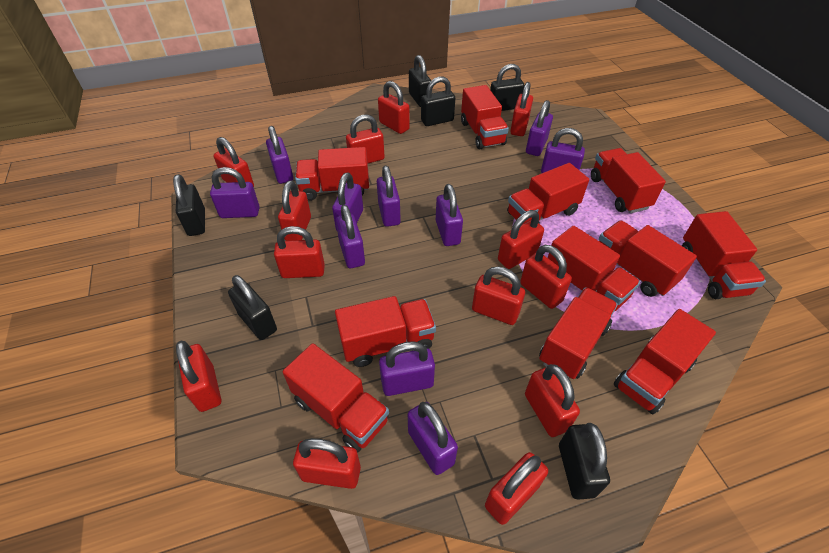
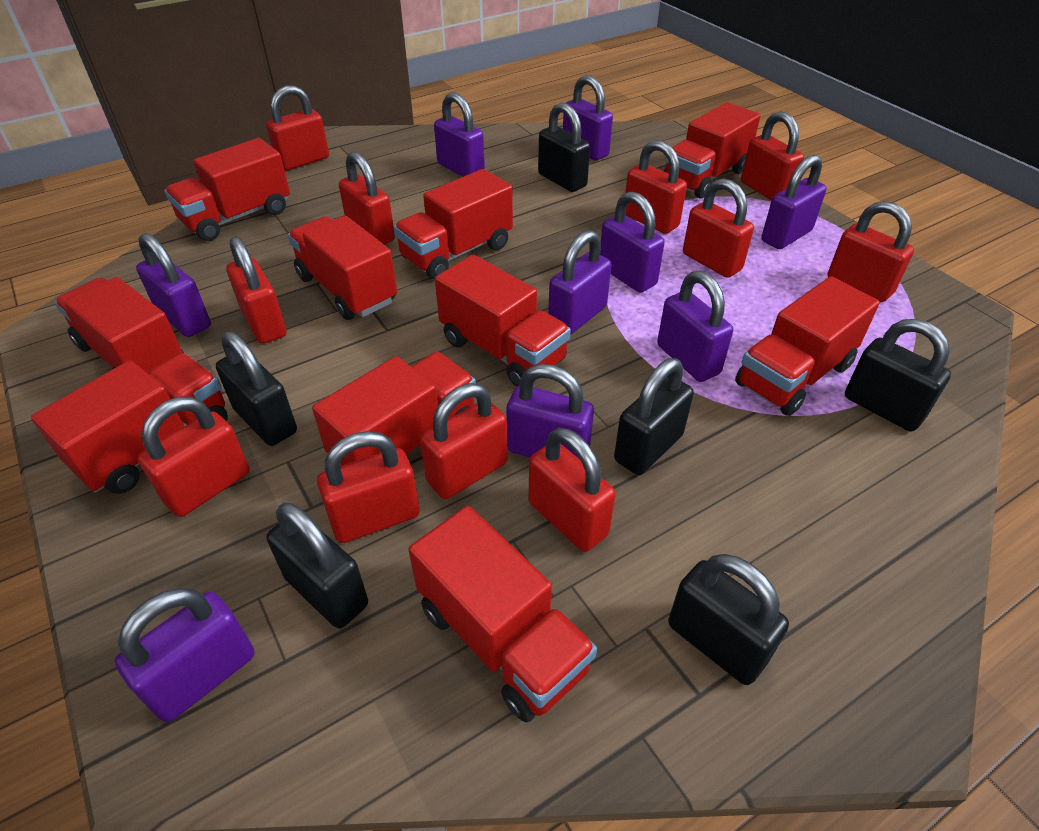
purple padlock: [210,167,260,218] [266,126,293,184] [332,172,363,231] [336,205,365,268] [377,166,401,227] [379,341,435,396] [408,402,458,475] [436,184,463,246] [526,100,553,156] [541,128,585,173] = 10 -> [115,588,254,722] [136,233,211,337] [434,92,485,177] [506,364,594,458] [548,230,612,335] [563,75,613,161] [600,192,665,292] [657,271,733,382] [762,155,827,249] = 9
red padlock: [176,341,221,412] [214,137,254,187] [274,226,325,278] [278,180,311,241] [293,438,361,489] [346,114,385,163] [378,81,410,134] [472,266,525,325] [485,452,548,525] [498,210,544,269] [510,82,533,136] [520,245,572,309] [525,364,580,437] = 13 -> [138,396,250,517] [226,236,286,344] [266,85,329,171] [317,431,420,543] [339,151,395,245] [420,383,508,499] [529,428,616,552] [625,140,687,234] [683,178,754,278] [741,111,804,201] [828,201,914,302] = 11
red truck: [283,343,389,453] [295,147,369,201] [335,296,436,367] [461,85,509,149] [507,163,589,224] [539,287,618,379] [548,226,640,312] [591,148,666,213] [599,220,697,297] [614,309,716,414] [682,211,766,299] = 11 -> [31,354,228,494] [55,277,184,373] [164,138,290,241] [288,216,397,320] [312,352,476,466] [394,169,513,279] [409,506,597,723] [435,255,571,387] [664,102,761,198] [735,276,880,416] = 10

